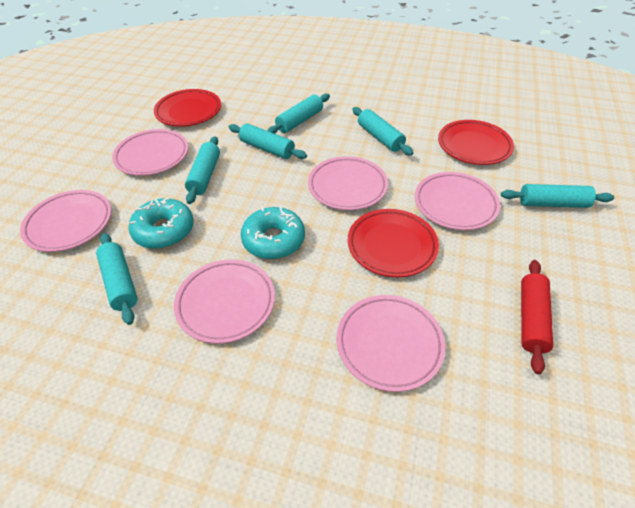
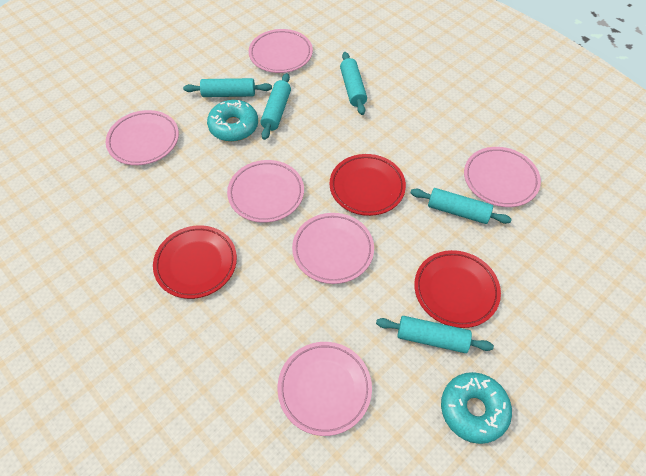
red rolling pin: [521,260,553,374] = 1 -> none = 0
turquoise rolling pin: [96,233,138,325] [185,136,220,204] [229,123,307,159] [267,94,330,134] [352,107,413,156] [501,184,614,208] = 6 -> [183,78,272,97] [261,73,291,140] [340,52,367,115] [376,316,494,353] [411,188,512,224] = 5

